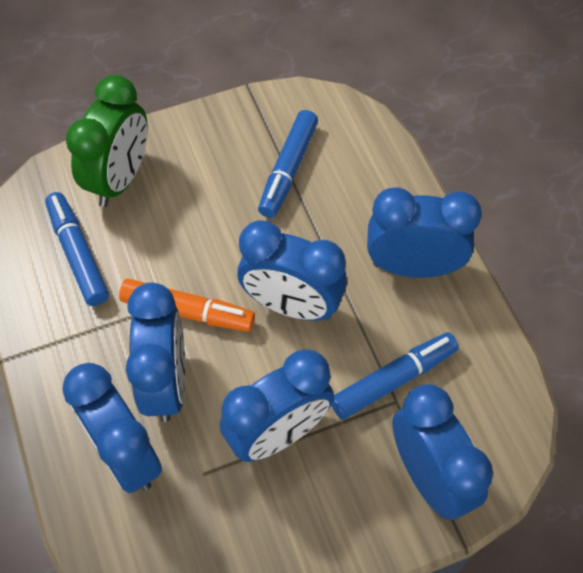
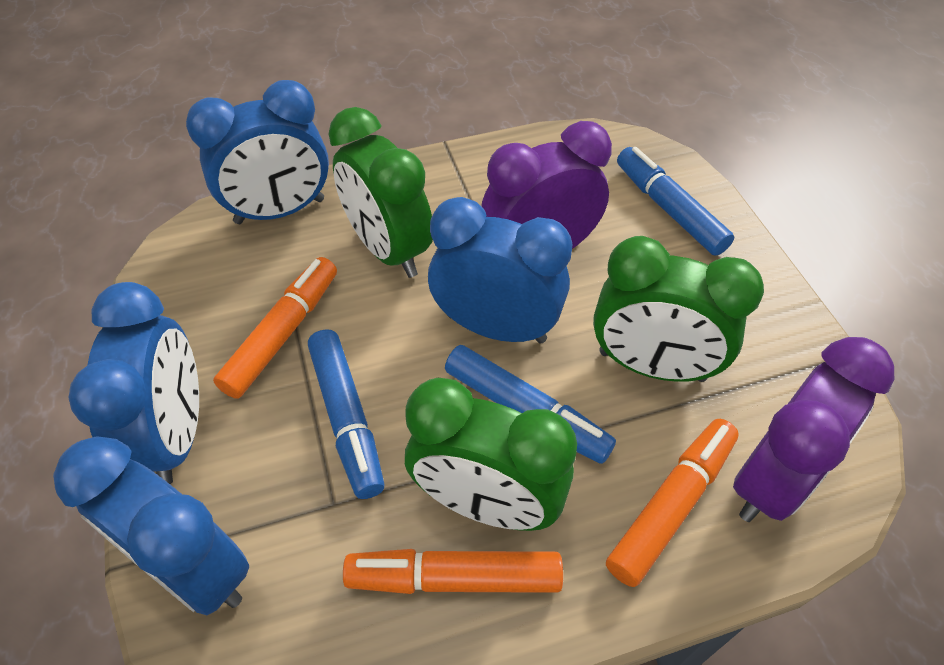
blue clock: [62,363,162,493] [126,283,186,422] [220,349,334,462] [237,220,347,321] [367,187,482,278] [392,384,493,520] = 6 -> [53,437,249,615] [68,282,199,484] [186,80,329,224] [428,197,573,343] = 4
green clock: [66,75,148,207] = 1 -> [329,107,433,278] [405,378,577,531] [593,236,764,382] = 3
orange marker: [119,279,255,332] = 1 -> [213,257,337,399] [343,549,563,594] [606,419,739,587] = 3
purple clock: none = 0 -> [481,121,612,249] [733,337,894,522] = 2

